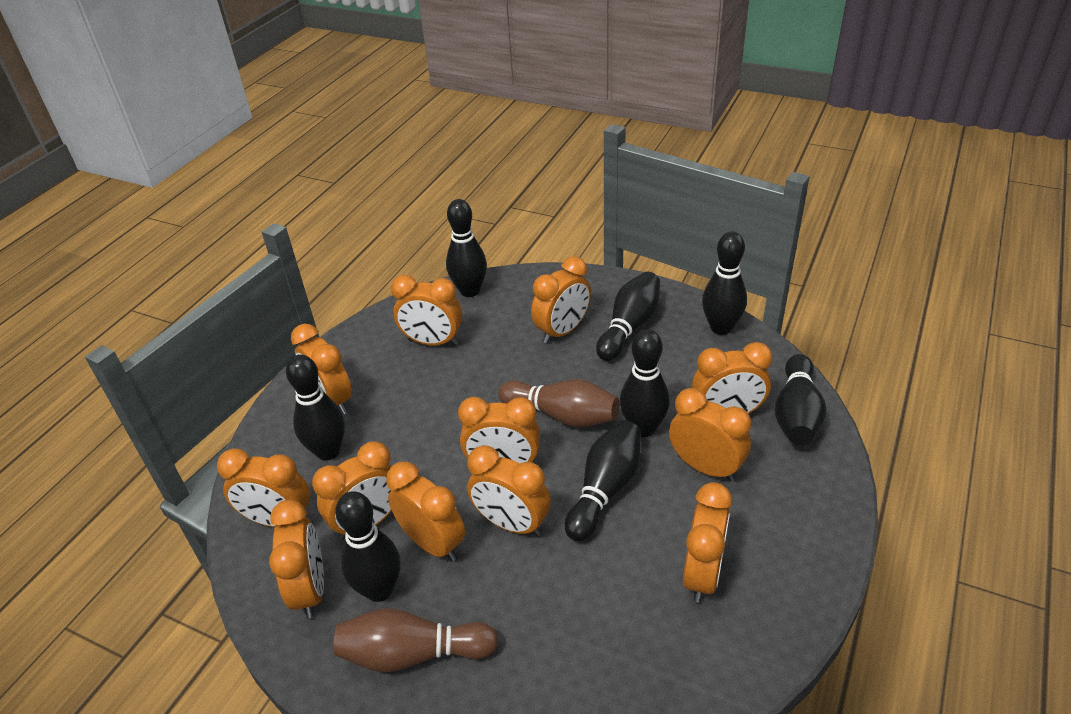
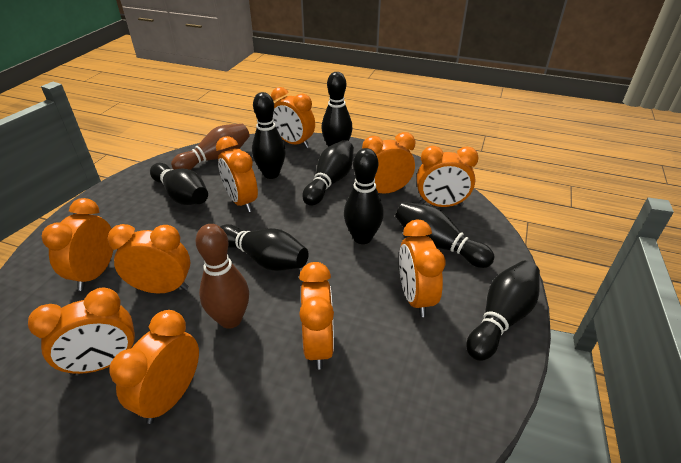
orange clock: [217,448,310,527] [269,499,324,618] [291,324,352,414] [312,441,392,539] [386,461,465,561] [391,275,462,346] [458,397,540,463] [467,445,551,536] [531,256,591,344] [669,388,751,481] [683,482,732,603] [692,342,772,414] = 12 -> [28,288,135,375] [42,198,113,291] [108,224,190,293] [109,310,199,424] [216,136,258,212] [271,87,315,148] [299,262,334,370] [362,132,415,194] [399,220,445,317] [417,146,478,207] = 10

